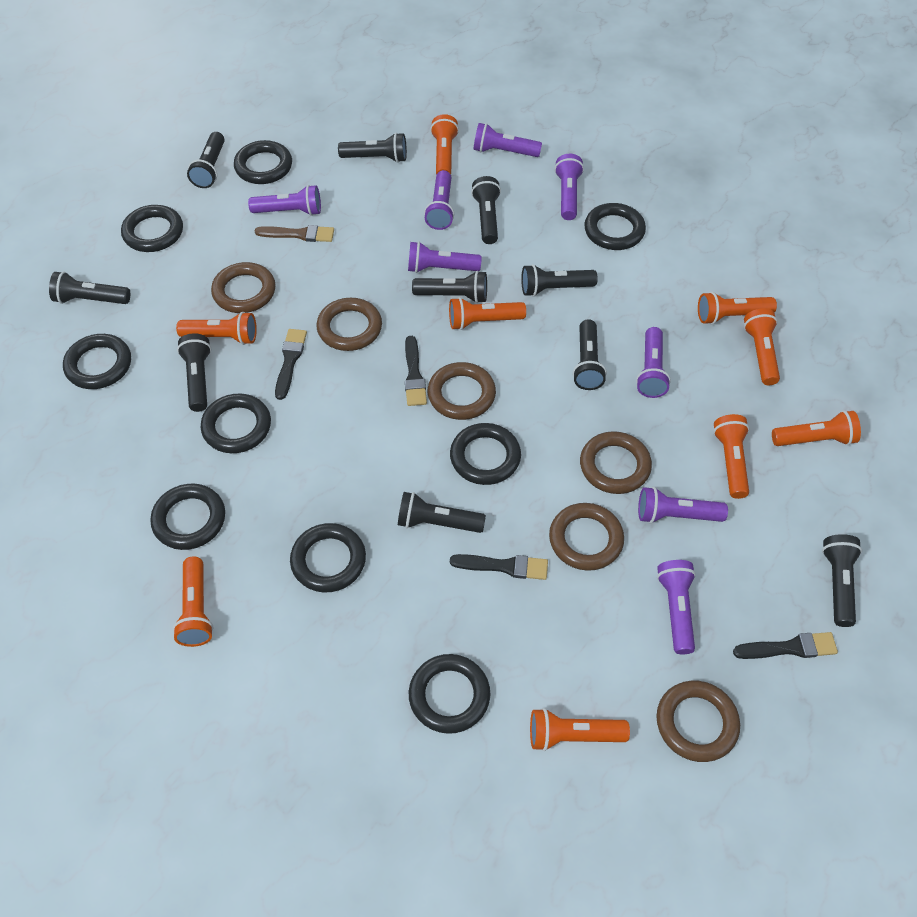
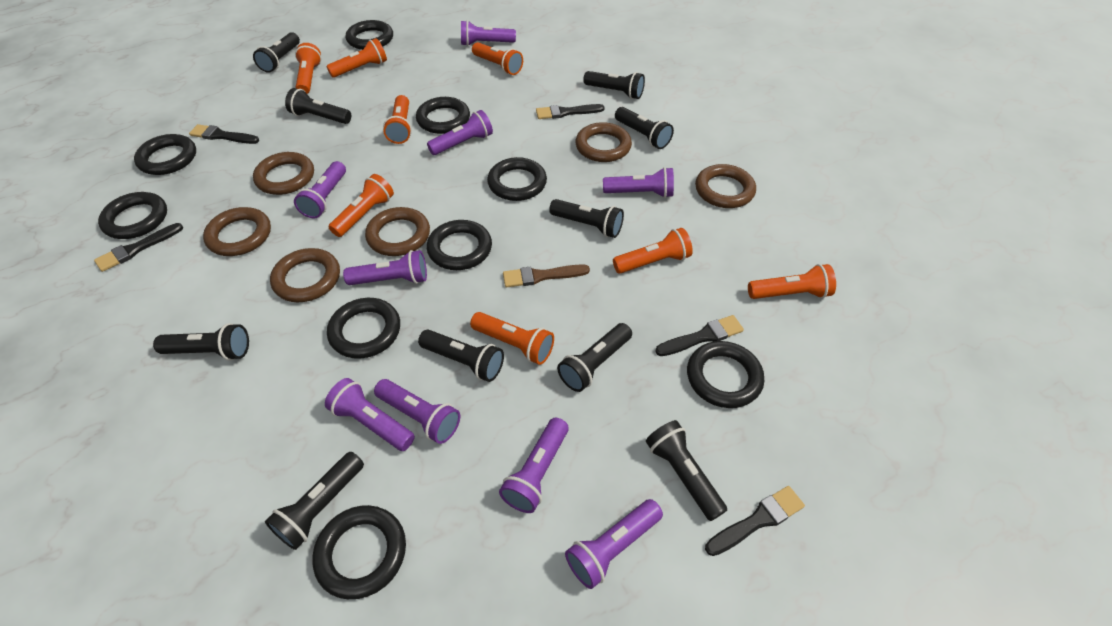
black brush: [275,329,307,400] [405,336,427,406] [450,554,548,580] [733,632,838,659] = 4 -> [94,223,183,272] [189,124,259,144] [536,104,605,119] [655,315,744,356] [705,486,805,556] = 5
orange flashlight: [173,557,213,647] [176,312,257,345] [430,114,459,174] [449,297,526,330] [530,708,630,751] [698,292,777,324] [713,414,749,499] [744,308,780,385] [772,410,861,446] = 9 -> [295,43,321,94] [326,38,387,78] [329,174,394,237] [383,95,412,144] [470,312,554,365] [472,42,523,75] [613,228,693,274] [748,264,836,299] = 8
purple flashlight: [248,185,321,216] [408,241,482,273] [424,170,454,230] [474,123,542,157] [554,154,584,220] [636,327,671,398] [638,487,728,523] [657,560,696,654] = 8 -> [294,161,346,218] [325,378,415,451] [343,250,427,285] [374,379,460,444] [427,110,493,155] [461,20,516,46] [499,418,569,513] [565,499,663,589] [603,167,674,198] = 9

